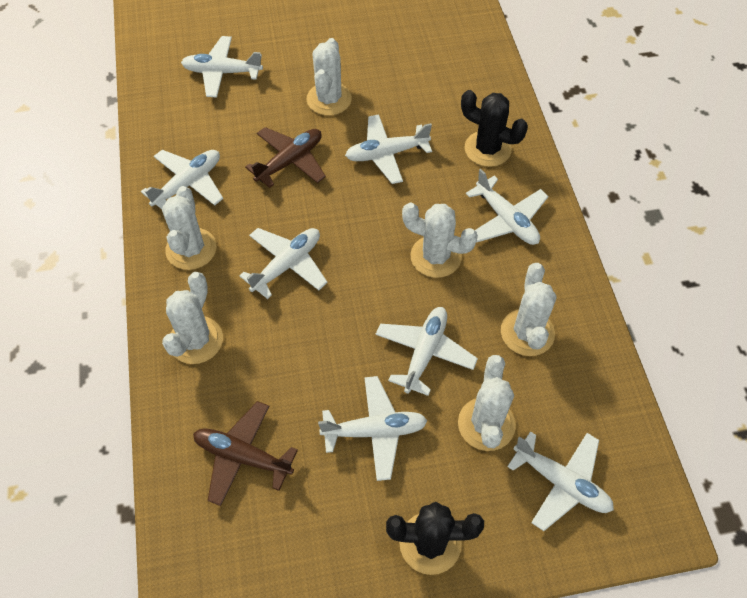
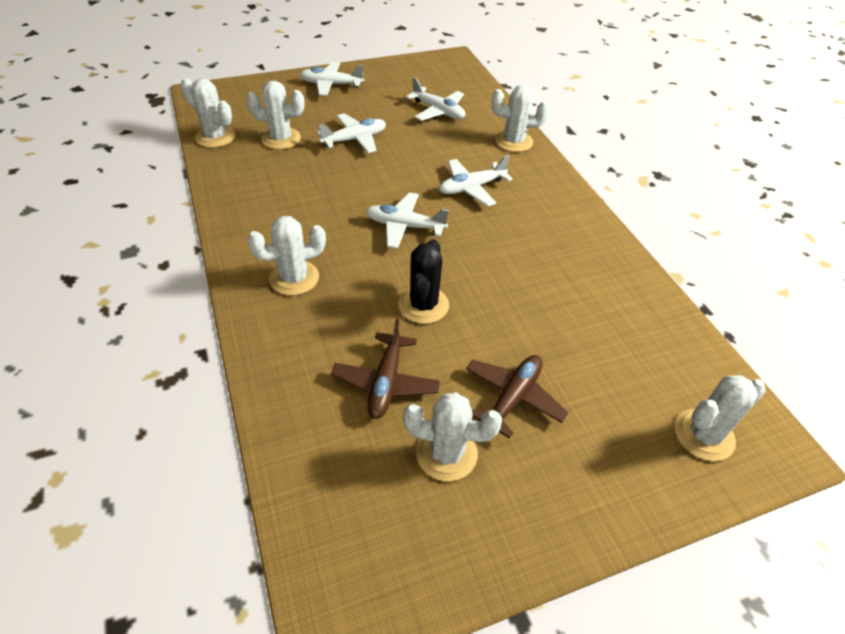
black cactus: [386,502,484,575] [461,90,528,167] = 2 -> [398,239,449,324] = 1
white plane: [141,150,223,209] [181,36,263,98] [239,228,327,299] [318,376,427,481] [345,114,432,184] [376,307,478,396] [466,169,549,245] [507,431,614,531] = 8 -> [300,62,364,96] [317,113,386,153] [366,192,449,249] [406,77,465,121] [439,155,513,206] = 5

